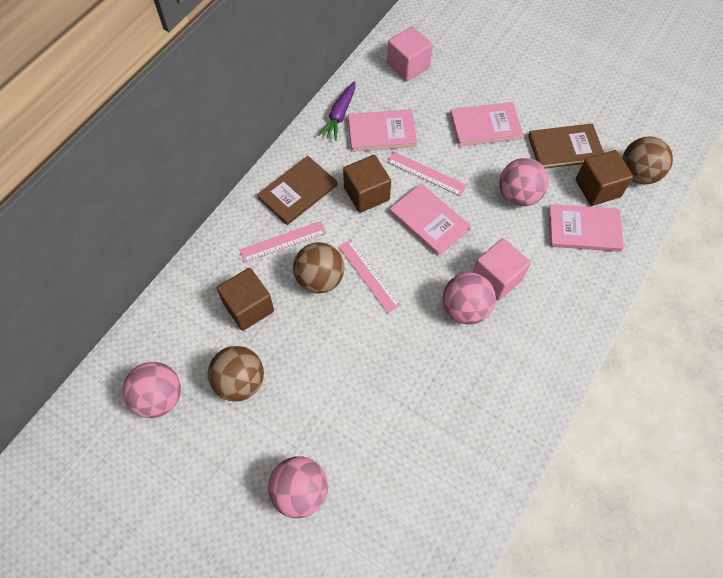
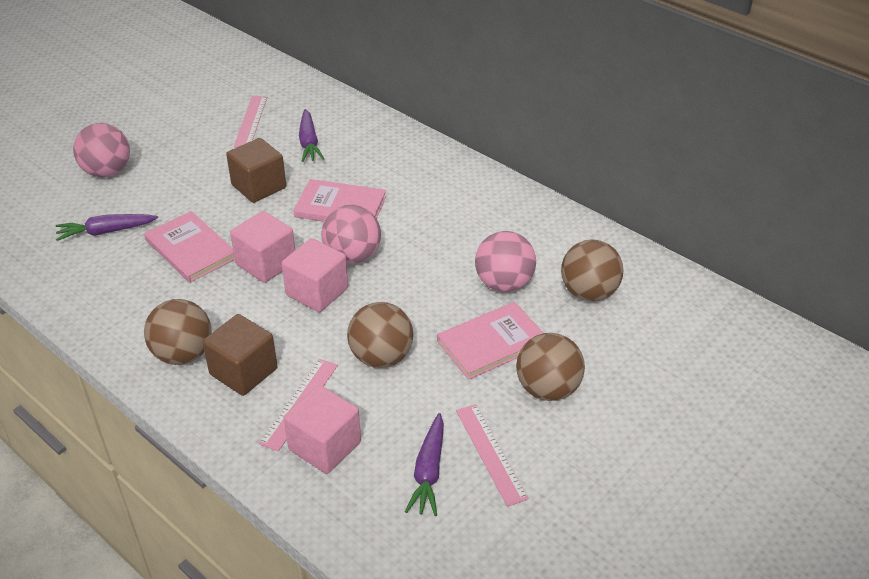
brown ball: [208,346,264,401] [293,242,344,294] [622,136,673,184] = 3 -> [144,299,212,365] [347,302,413,368] [516,333,585,401] [561,240,624,301] = 4
brown book: [257,156,337,225] [528,124,604,169] = 2 -> none = 0
brown cube: [217,268,274,331] [343,155,391,213] [575,150,633,206] = 3 -> [202,314,278,396] [226,138,286,203] = 2
pink ball: [122,362,181,418] [268,457,328,518] [443,272,496,325] [499,158,549,206] = 4 -> [73,123,130,177] [321,205,381,264] [475,231,536,292] = 3
pink book: [348,109,417,152] [389,183,471,257] [450,102,524,147] [548,204,624,252] = 4 -> [144,211,235,283] [293,179,386,221] [437,302,544,380] = 3
pink cube: [387,26,433,81] [473,238,531,301] = 2 -> [230,211,295,283] [282,238,348,312] [284,385,361,474] = 3
purple carrot: [318,81,355,141] = 1 -> [56,214,158,241] [299,109,324,162] [405,413,444,516] = 3

